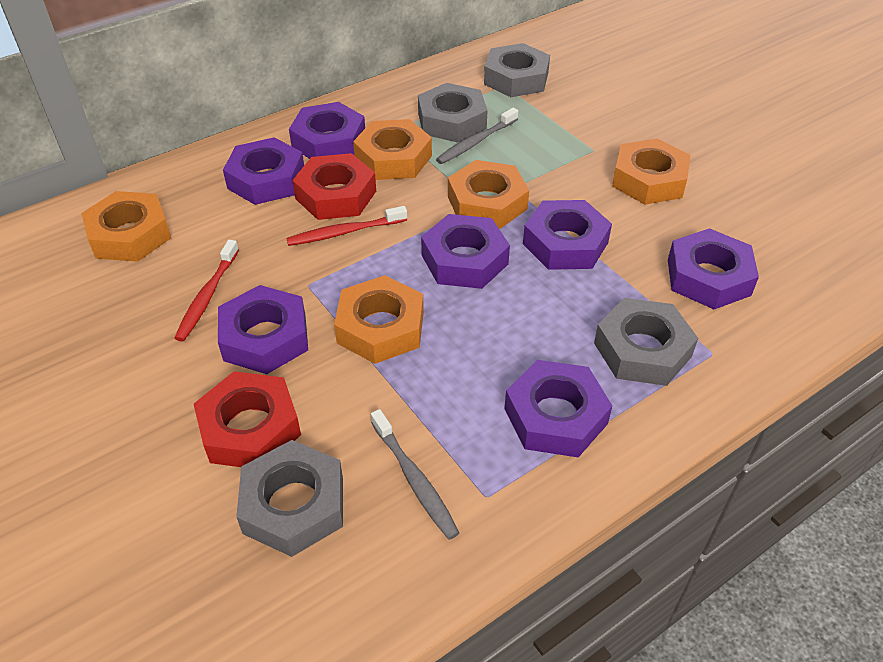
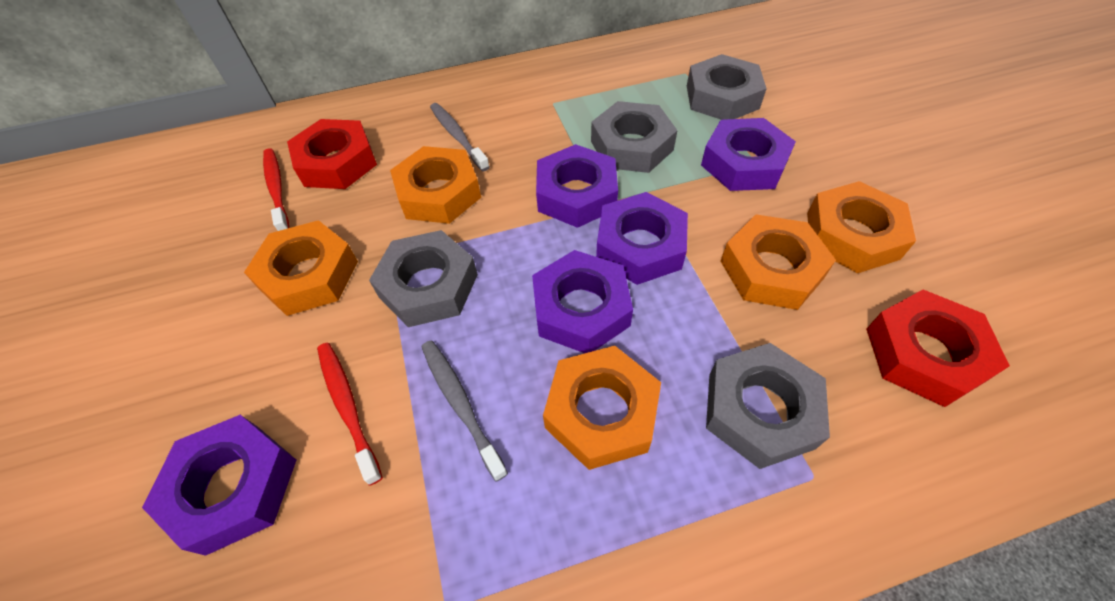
purple nut: [218,285,308,374] [223,138,304,205] [289,102,365,159] [421,214,510,289] [504,360,612,457] [523,200,612,270] [668,228,759,309] = 7 -> [142,415,296,556] [532,250,633,353] [536,144,618,228] [596,192,688,285] [701,118,796,191] = 5

